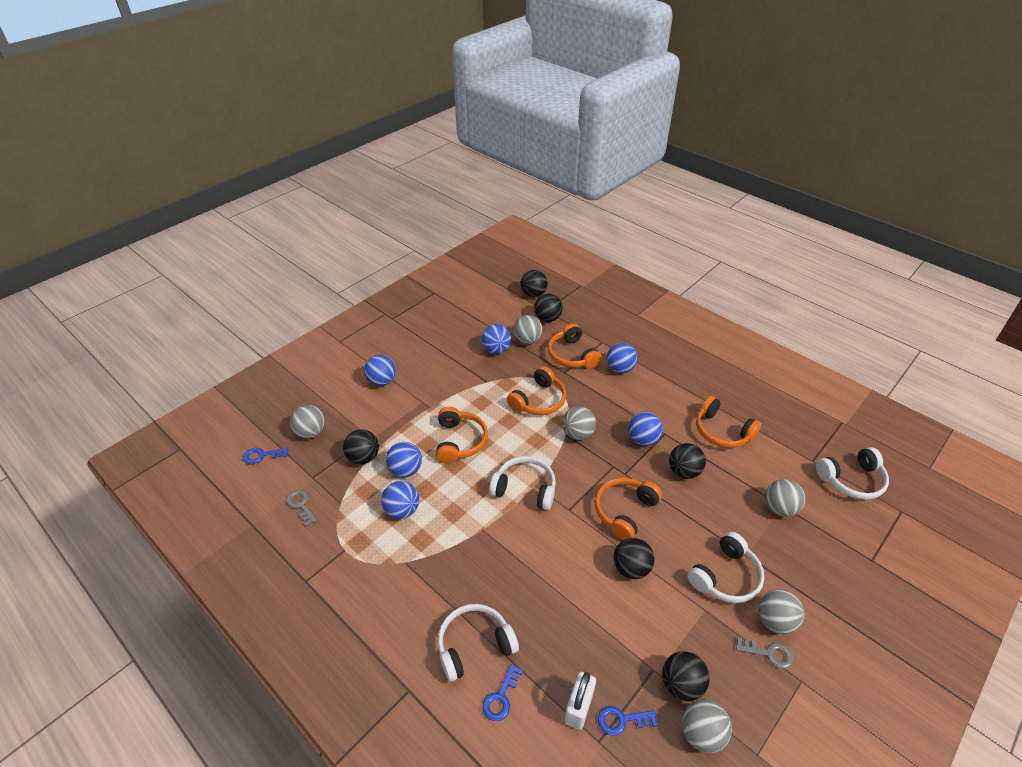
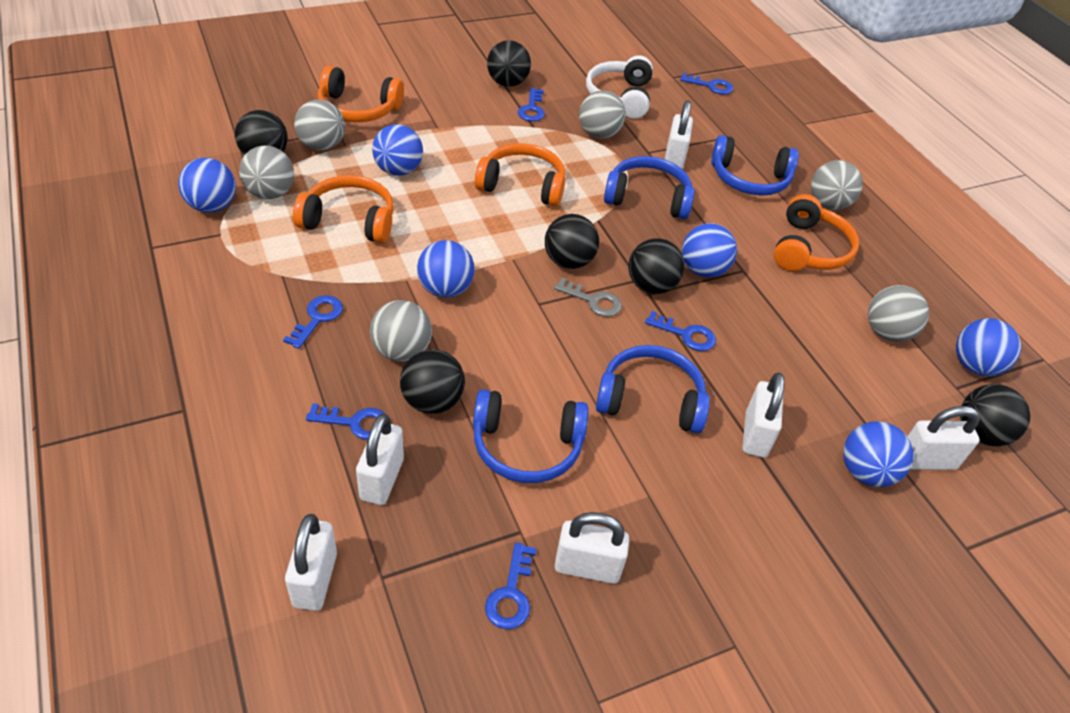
blue headphones: none = 0 -> [473,389,589,483] [596,345,710,433] [604,156,695,219] [711,135,799,196] = 4
blue key: [243,447,288,464] [482,664,523,721] [598,706,658,736] = 3 -> [283,295,343,349] [306,403,385,440] [485,543,537,629] [518,88,545,121] [645,311,716,351] [680,73,733,94] = 6
grey key: [286,490,317,526] [736,637,794,669] = 2 -> [554,277,622,317] = 1
orange headphones: [436,407,488,464] [507,366,566,415] [548,323,602,369] [595,478,662,540] [696,396,761,448] = 5 -> [293,175,394,243] [318,66,404,122] [475,143,565,207] [774,194,859,271] = 4
white headphones: [438,604,519,682] [489,456,556,510] [687,532,764,603] [816,447,889,500] = 4 -> [586,55,653,119] = 1
white padlock: [564,672,596,730] = 1 -> [285,514,337,611] [356,414,404,505] [555,512,630,584] [665,100,693,169] [742,372,784,458] [907,406,980,470] = 6

